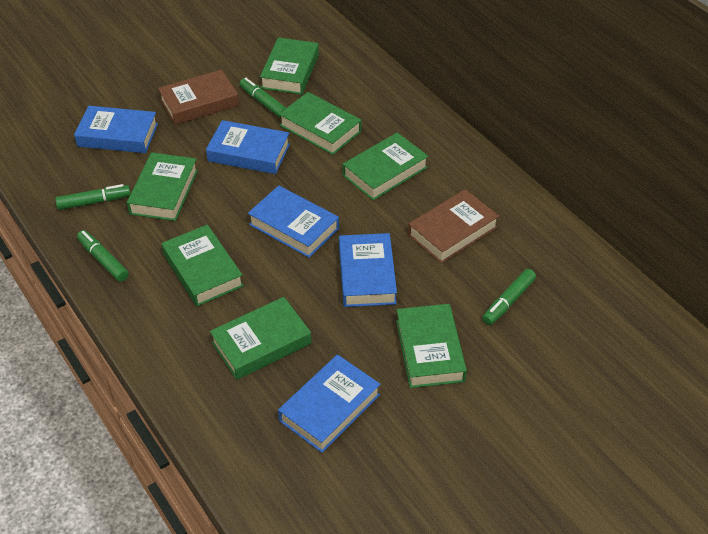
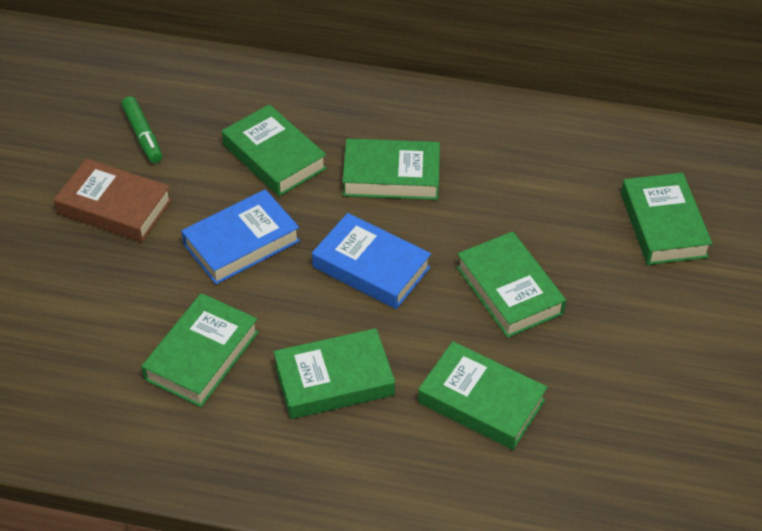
blue book: [74,106,158,153] [206,120,290,174] [248,186,339,258] [278,354,381,453] [339,233,397,307] = 5 -> [181,189,300,284] [312,213,431,309] = 2
brown book: [158,69,239,125] [408,189,499,263] = 2 -> [54,159,172,242] = 1
green marker: [55,184,131,210] [77,230,129,282] [239,78,286,118] [482,269,536,325] = 4 -> [121,96,162,163] = 1

